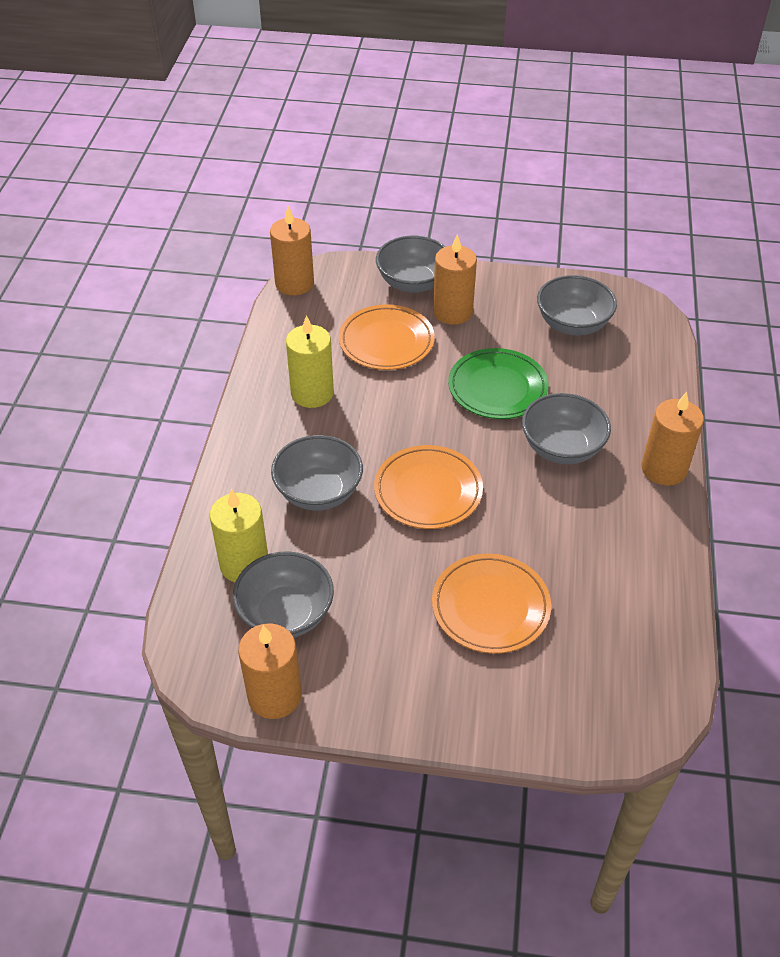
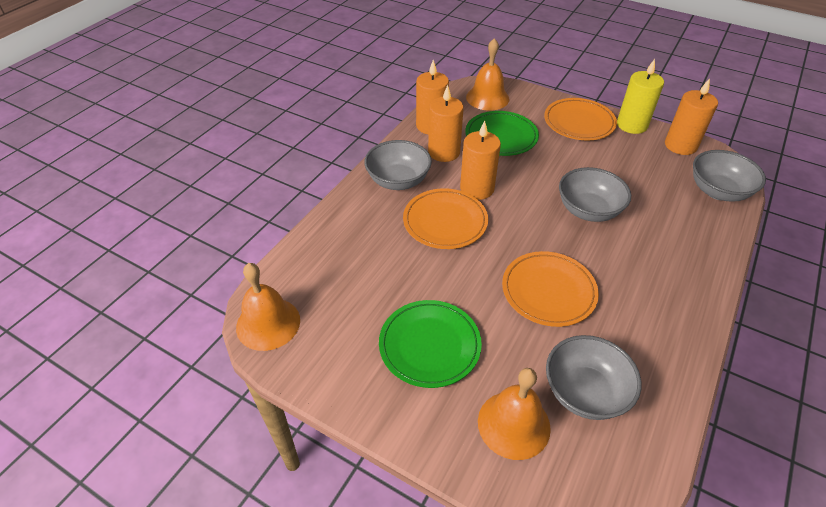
green plate: [448,348,549,419] = 1 -> [379,300,482,388] [465,111,539,156] = 2
grey bowl: [233,551,334,637] [271,435,363,511] [376,236,445,292] [522,393,611,464] [537,275,617,335] = 5 -> [364,140,432,190] [546,335,641,420] [559,167,631,222] [693,150,766,202] = 4
orange bell: none = 0 -> [236,263,300,351] [466,38,509,111] [478,368,551,460] = 3
yellow candle: [209,489,268,582] [286,315,334,408] = 2 -> [617,59,664,134] = 1

